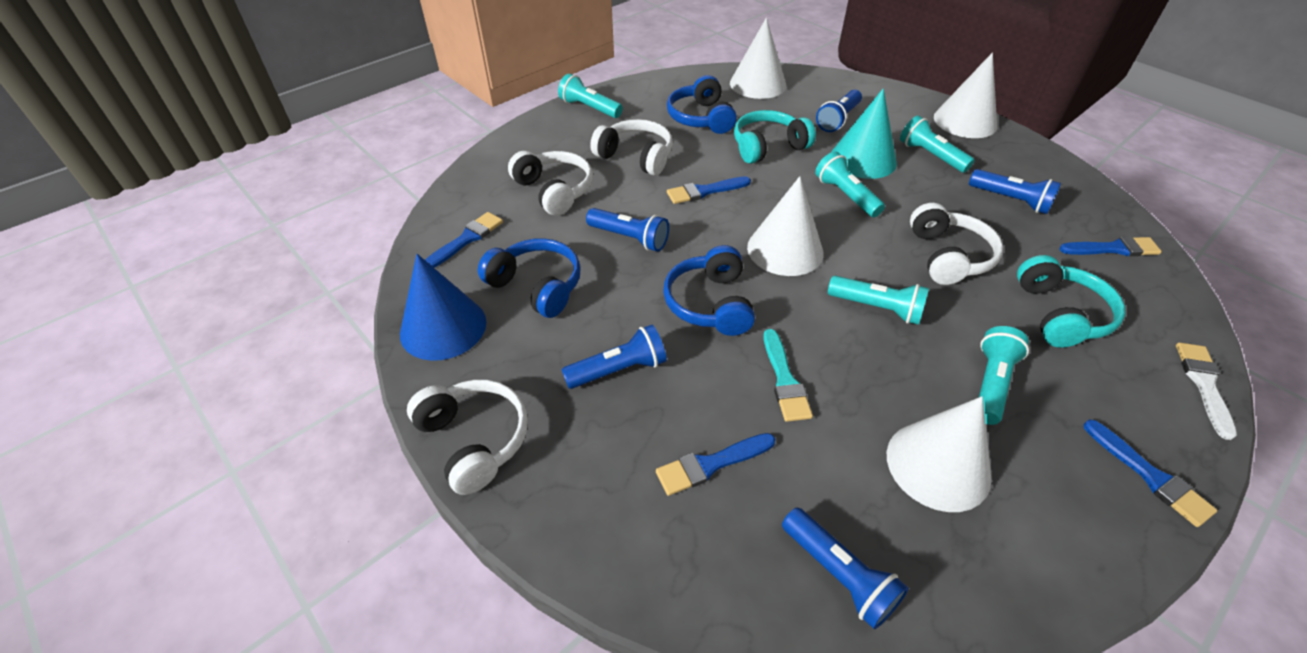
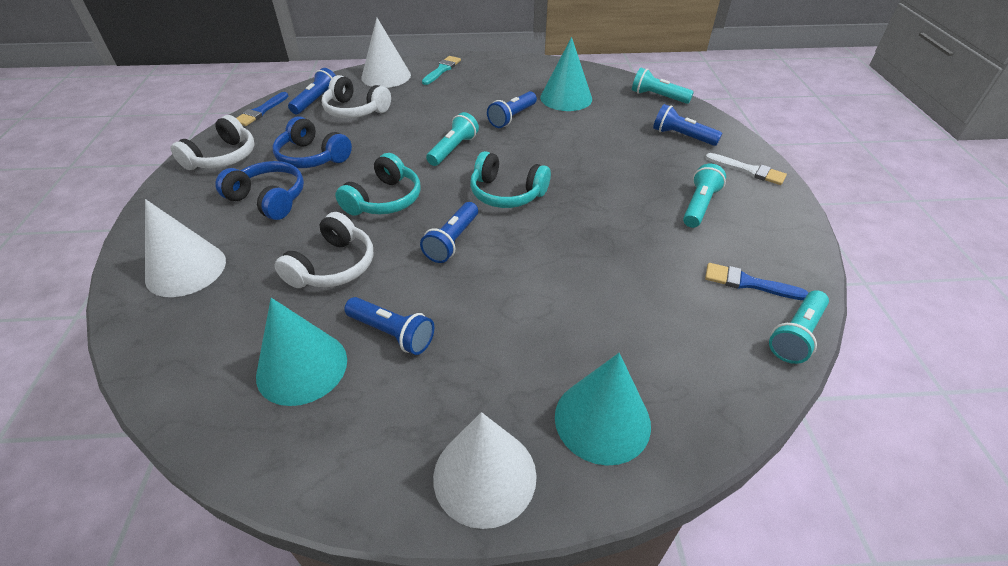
blue brush: [425,212,503,268] [656,433,775,496] [667,176,751,204] [1059,236,1162,256] [1084,419,1217,527] = 5 -> [236,92,289,126] [705,263,809,300] = 2
blue cone: [400,254,486,361] = 1 -> none = 0
blue headphones: [478,238,581,318] [663,245,755,336] [667,75,737,134] = 3 -> [215,161,304,220] [273,116,352,168] = 2
turquoise cone: [832,88,897,179] = 1 -> [256,298,347,406] [540,37,592,111] [555,353,651,465] = 3
turquoise flashlight: [558,73,623,118] [815,152,885,217] [828,276,929,325] [900,115,975,173] [979,326,1029,425] = 5 -> [426,112,479,166] [632,68,694,104] [683,164,726,228] [769,290,829,364] = 4
white cone: [730,18,786,99] [747,176,823,276] [887,396,991,512] [934,52,997,138] = 4 -> [145,199,226,297] [361,18,411,88] [433,412,537,529] = 3
white headphones: [407,380,528,495] [508,151,593,216] [590,119,673,176] [910,203,1003,285] = 4 -> [170,115,255,170] [275,212,373,288] [322,75,391,118] = 3

